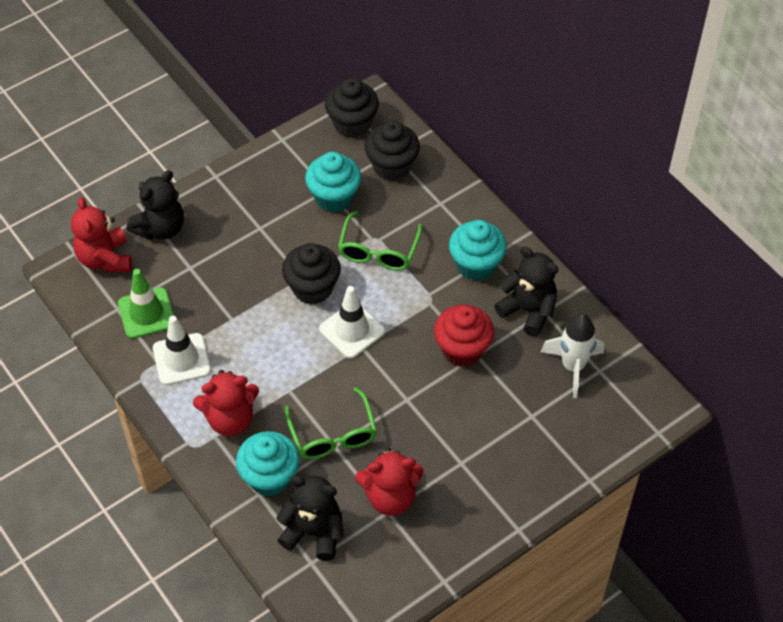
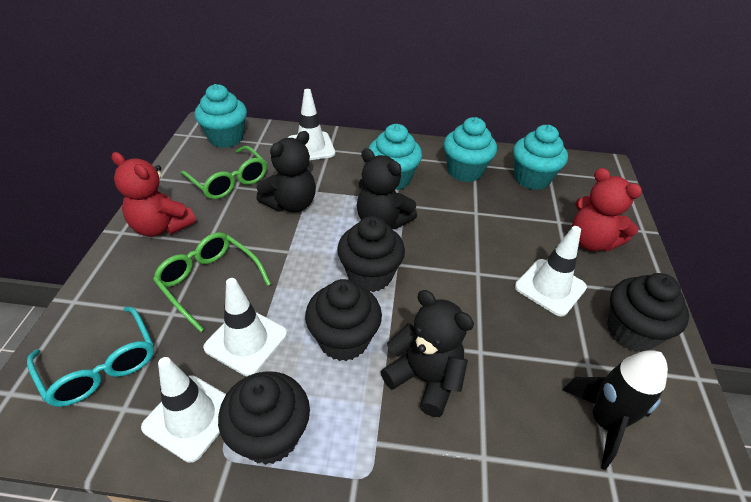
black cupcake: [282,243,341,305] [325,78,379,138] [365,120,420,181] = 3 -> [218,371,310,465] [305,279,382,361] [337,216,405,292] [607,273,689,352] = 4
black rocket: none = 0 -> [562,350,668,470] = 1
green traffic cone: [118,269,174,339] = 1 -> none = 0
red cupcake: [434,305,494,367] = 1 -> none = 0
red teddy bear: [71,197,132,273] [193,370,259,436] [355,448,423,516] = 3 -> [112,152,196,237] [572,168,642,251] = 2
turquoise cupcake: [236,431,300,497] [305,152,361,212] [449,220,507,281] = 3 -> [195,84,247,148] [369,124,422,190] [444,117,497,182] [513,125,568,190] = 4
turquoise glasses: none = 0 -> [27,307,154,407] = 1
white rocket: [541,313,604,398] = 1 -> none = 0
white traffic cone: [153,316,211,385] [319,286,385,358] = 2 -> [141,357,226,463] [203,278,287,376] [288,89,335,160] [515,226,587,317] = 4

